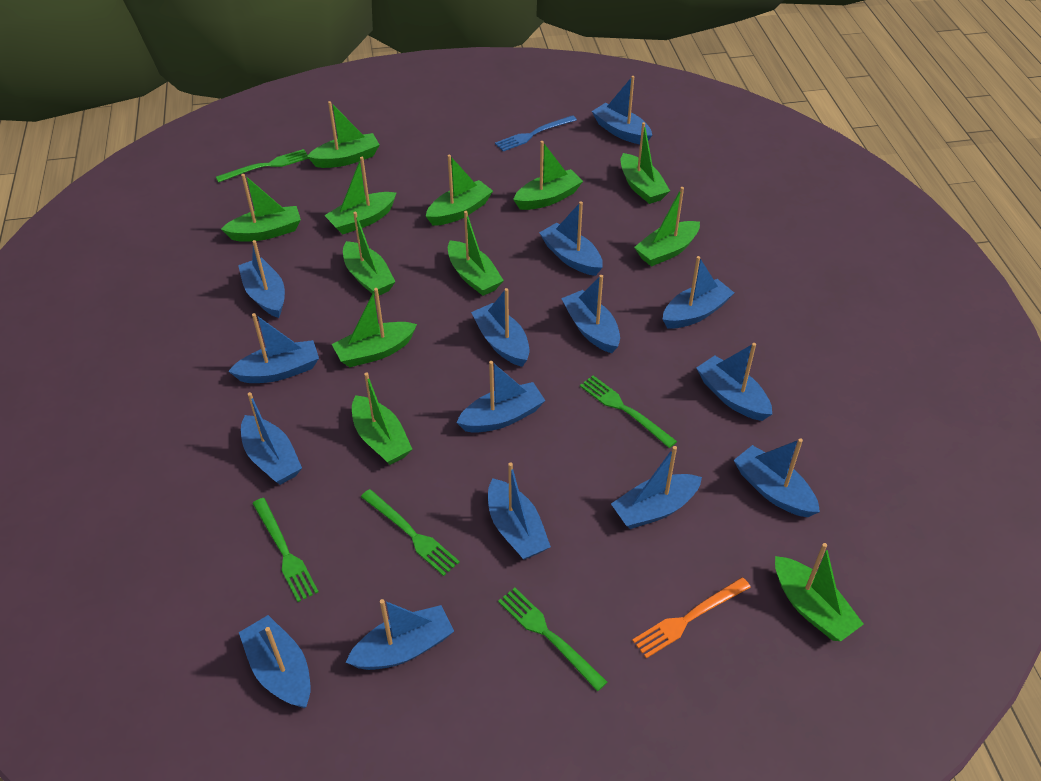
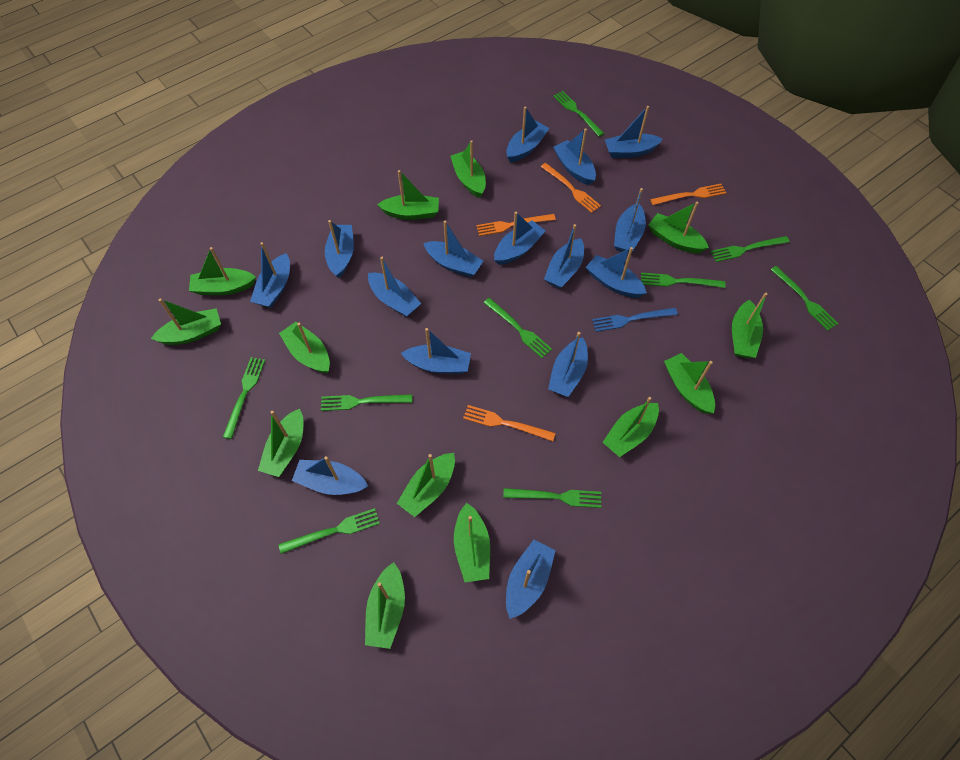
green boat: [221,174,301,242] [307,101,380,168] [324,157,396,235] [332,288,417,367] [343,212,396,296] [352,373,413,465] [426,155,493,226] [448,211,504,296] [513,141,583,210] [621,122,670,204] [634,187,700,267] [775,543,864,641] = 12 -> [151,299,221,345] [189,247,256,295] [258,409,303,477] [279,322,330,374] [365,562,405,649] [377,170,439,220] [397,453,455,517] [451,140,486,198] [454,503,490,582] [602,397,659,457] [648,202,709,253] [664,353,715,414] [732,293,767,358] = 13
green fork: [216,149,309,182] [252,498,319,602] [361,489,460,576] [498,588,607,691] [580,376,677,448] = 5 -> [223,357,265,439] [279,508,380,554] [321,394,412,411] [484,298,552,358] [503,488,601,508] [553,91,604,137] [641,273,726,288] [711,236,790,262] [770,266,838,331] = 9
orange fork: [632,577,751,658] = 1 -> [463,405,555,441] [476,214,556,236] [541,163,601,213] [650,184,726,205] = 4

